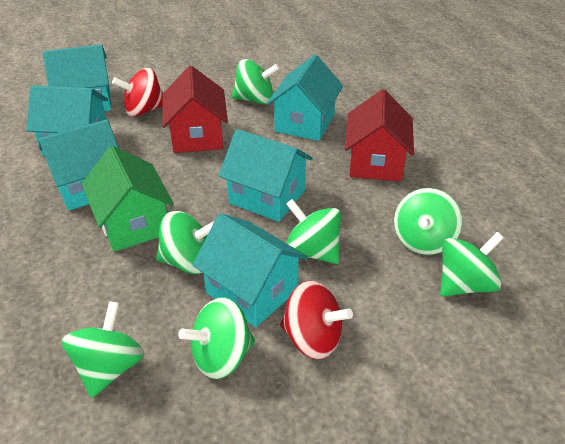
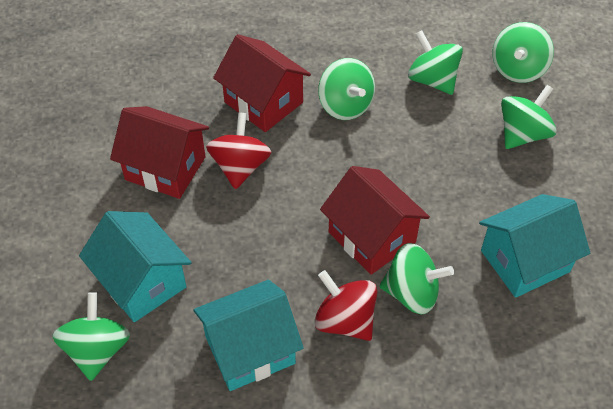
green house: [82,146,174,252] = 1 -> none = 0
green spinning top: [62,301,144,398] [156,211,215,274] [179,297,255,379] [232,59,280,105] [286,199,341,264] [394,188,462,255] [440,232,504,297] = 7 -> [52,292,130,381] [318,58,375,120] [380,243,454,314] [408,30,463,95] [493,22,554,83] [501,85,557,149] = 6
red house: [162,66,228,153] [345,89,414,181] = 2 -> [110,106,209,199] [213,34,311,132] [320,166,430,275] = 3
turquoise house: [26,85,108,156] [39,119,119,211] [43,44,111,111] [193,213,308,328] [219,129,313,222] [267,55,343,141] = 6 -> [79,211,191,322] [193,280,304,391] [479,194,590,298] = 3

